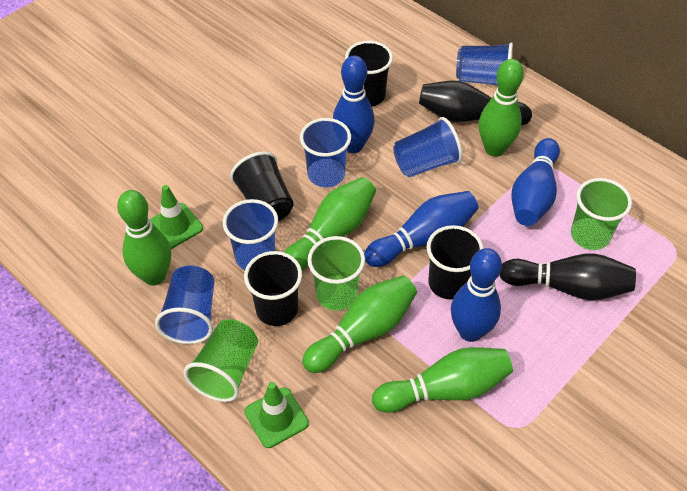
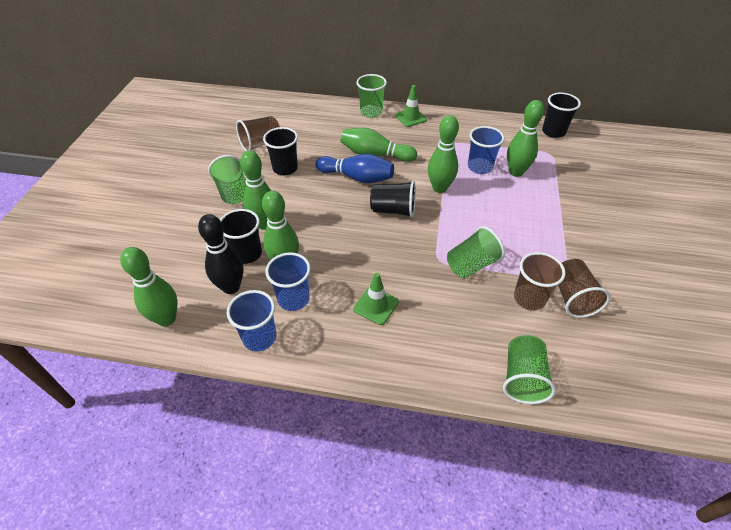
black bowling pin: [419,81,532,126] [500,253,636,301] = 2 -> [198,214,244,294] = 1
blue bowling pin: [333,55,375,153] [364,191,478,267] [451,248,502,342] [511,138,560,226] = 4 -> [316,154,394,183] = 1
blue cup: [155,265,215,344] [223,199,278,270] [300,118,351,187] [393,117,463,177] [456,42,513,86] = 5 -> [227,290,277,351] [265,252,311,311] [468,126,505,174] = 3
brown cup: none = 0 -> [236,116,280,151] [514,252,566,310] [558,259,610,318] = 3
green bowling pin: [117,190,171,286] [284,177,376,270] [302,275,417,373] [372,347,513,413] [479,59,524,157] = 5 -> [120,247,177,327] [240,150,271,229] [262,191,299,260] [341,127,417,162] [428,115,459,193] [507,100,544,177] = 6
green cup: [184,319,258,402] [308,236,365,311] [571,178,632,250] = 3 -> [208,155,246,204] [356,74,387,118] [447,226,505,278] [503,335,556,404] = 4

